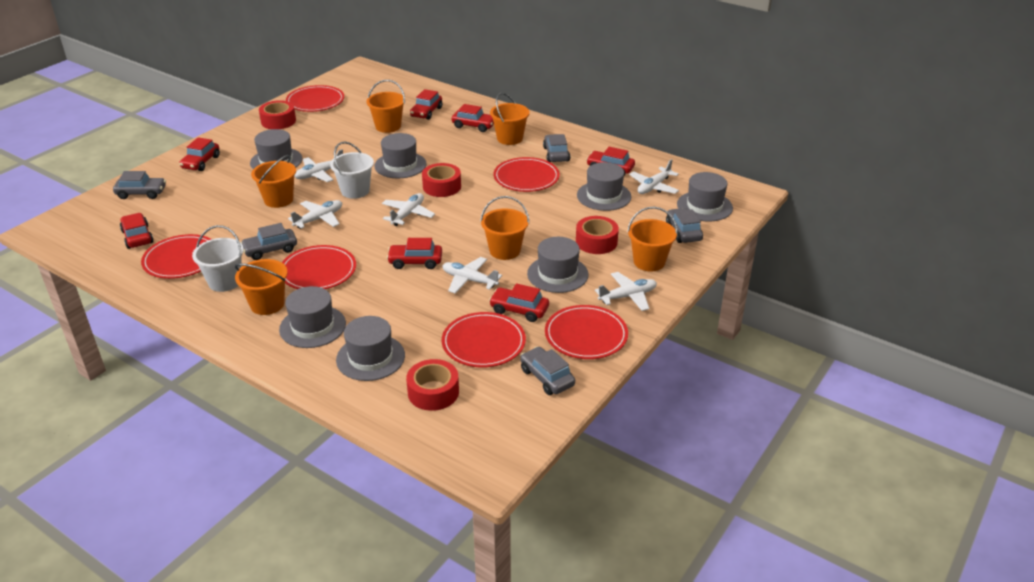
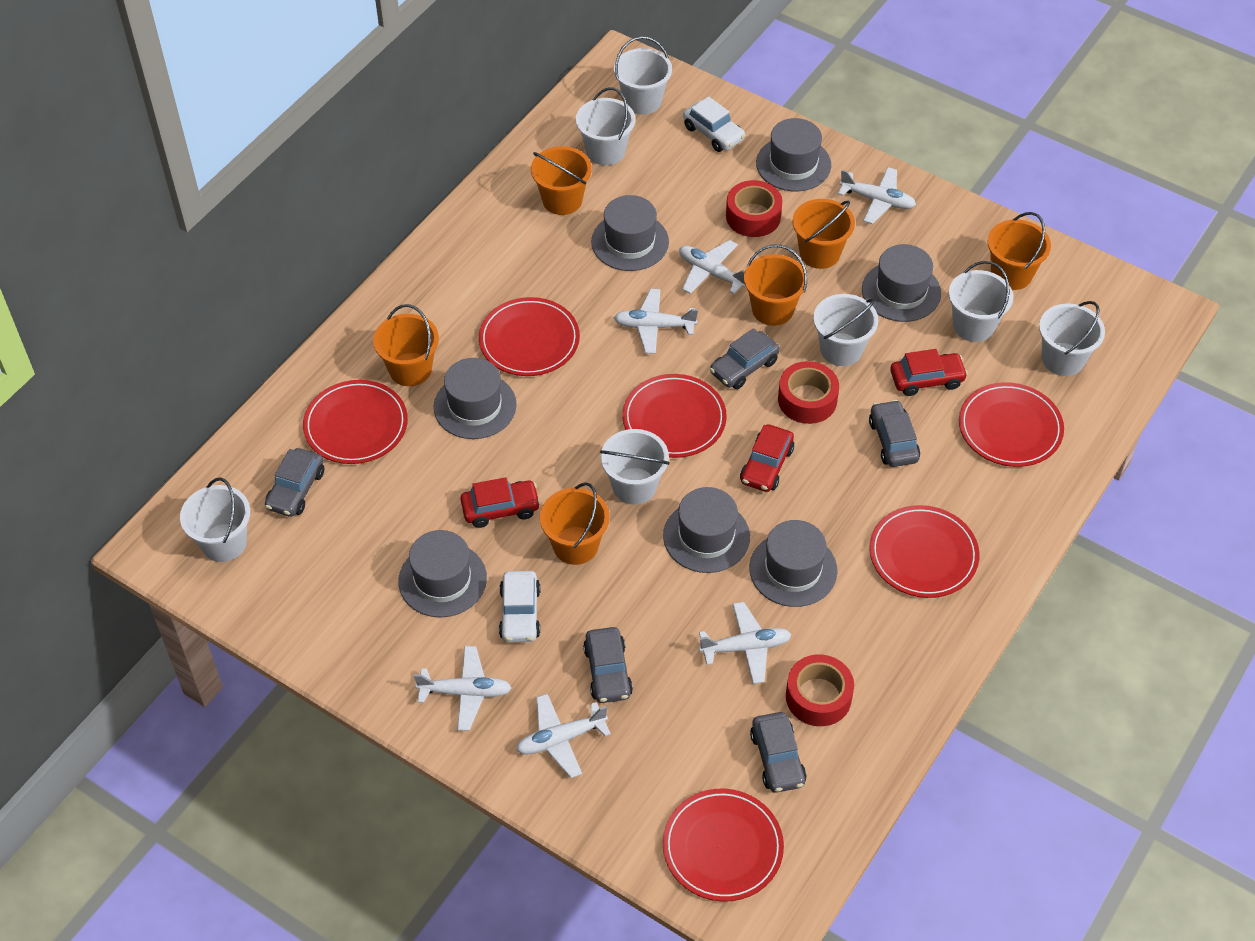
red car: [120,213,154,249] [179,137,220,171] [387,238,442,269] [410,89,442,120] [452,104,494,132] [489,283,549,322] [586,147,635,175] = 7 -> [460,477,541,528] [740,424,794,492] [890,349,968,396] = 3
red tape: [259,100,296,129] [406,359,459,411] [422,163,461,197] [576,216,619,254] = 4 -> [726,180,782,237] [778,361,839,424] [786,654,854,726] = 3
white bucket: [192,225,244,292] [330,142,374,199] = 2 -> [180,478,250,562] [576,87,635,165] [600,429,670,505] [614,36,672,114] [813,294,878,366] [949,261,1013,342] [1039,301,1105,376] = 7
white car: none = 0 -> [499,571,540,642] [683,96,746,152] = 2

